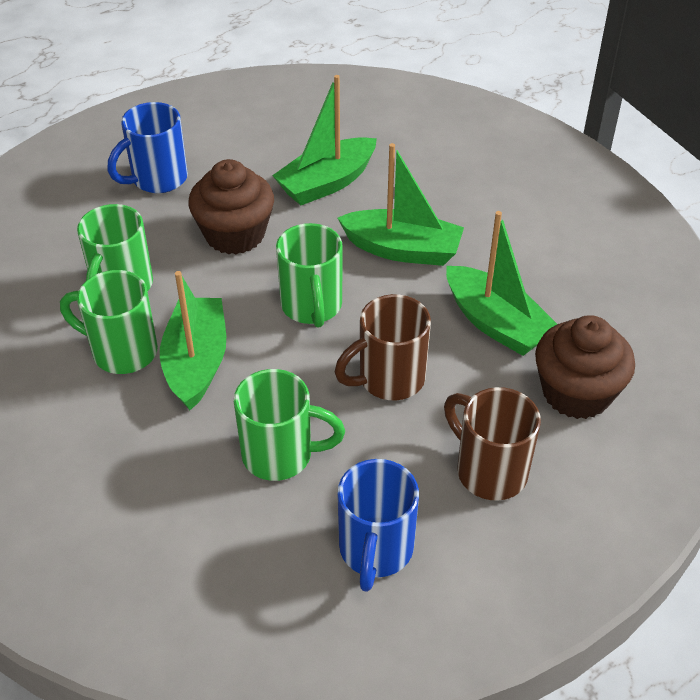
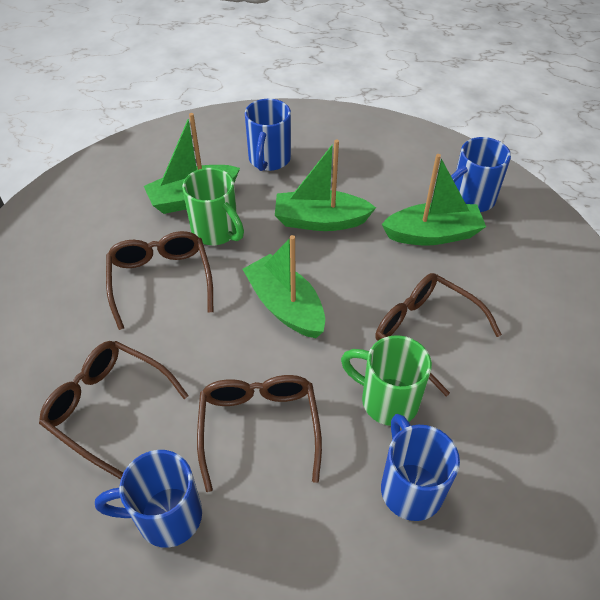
blue mug: [107,102,188,193] [337,459,419,592] = 2 -> [95,450,202,548] [245,99,291,171] [381,414,460,521] [451,137,511,212] = 4
brown cupcake: [188,159,274,254] [535,315,635,419] = 2 -> none = 0
brown glasses: none = 0 -> [39,341,189,479] [106,231,213,330] [197,375,322,492] [375,273,502,396] = 4
brown mug: [335,294,431,401] [444,387,541,501] = 2 -> none = 0
green mug: [60,270,158,374] [77,204,153,291] [234,369,345,481] [276,223,343,328] = 4 -> [182,168,244,245] [341,335,432,426] = 2

